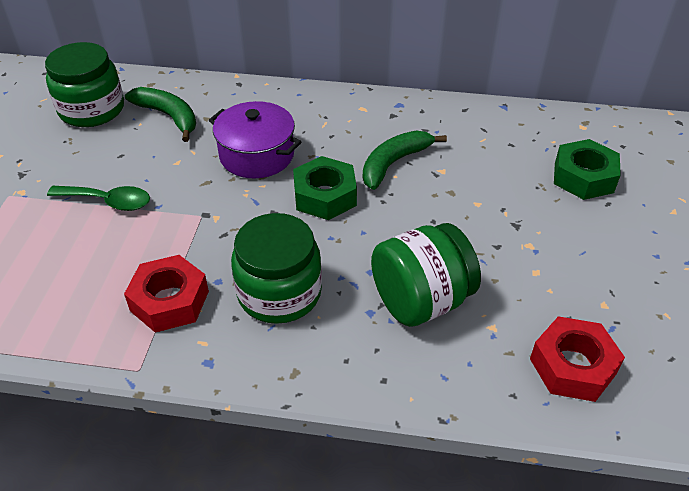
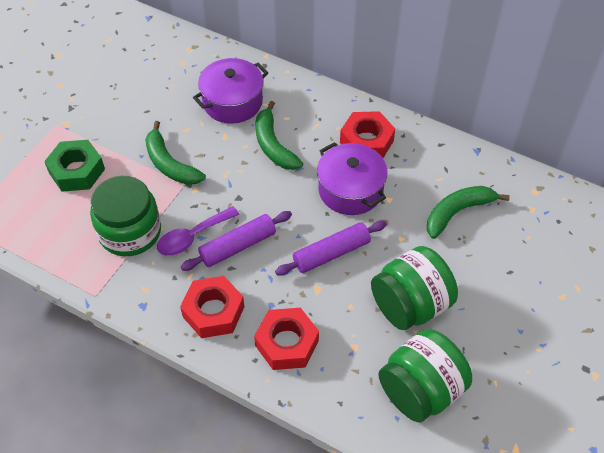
green banana: [125,87,196,142] [363,131,447,190] = 2 -> [145,121,206,185] [255,101,303,170] [427,186,510,239] = 3
green nut: [293,156,357,220] [554,139,621,200] = 2 -> [44,140,105,192] = 1
green spoon: [47,186,150,211] = 1 -> none = 0
purple pot: [209,101,301,179] = 1 -> [193,58,268,124] [317,142,388,215] = 2
purple rolling pin: none = 0 -> [181,211,292,271] [275,220,387,276] = 2
purple spoon: none = 0 -> [157,206,239,256] = 1
red nut: [124,255,209,333] [530,316,625,402] = 2 -> [180,276,244,338] [254,308,319,370] [340,111,395,158] = 3

